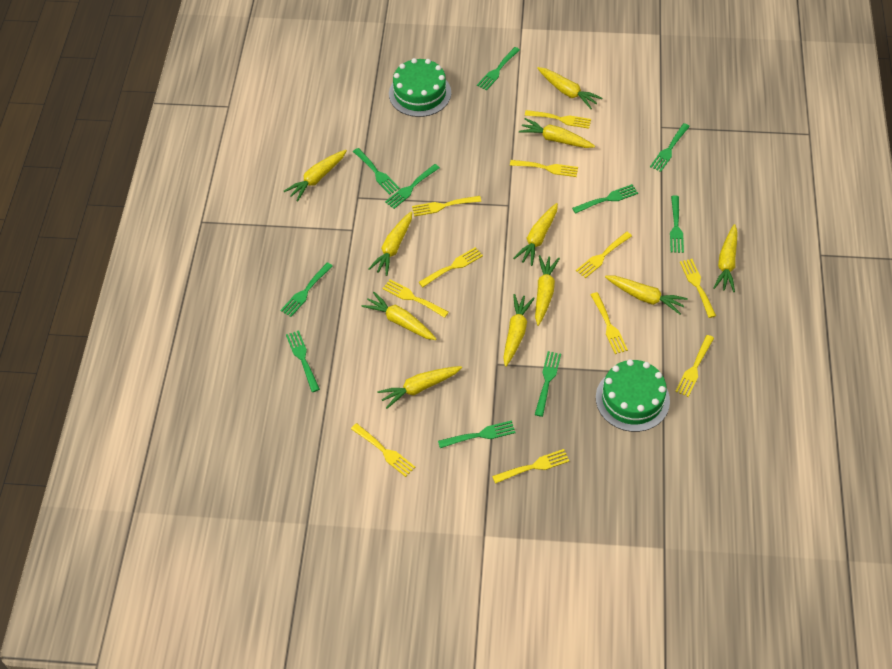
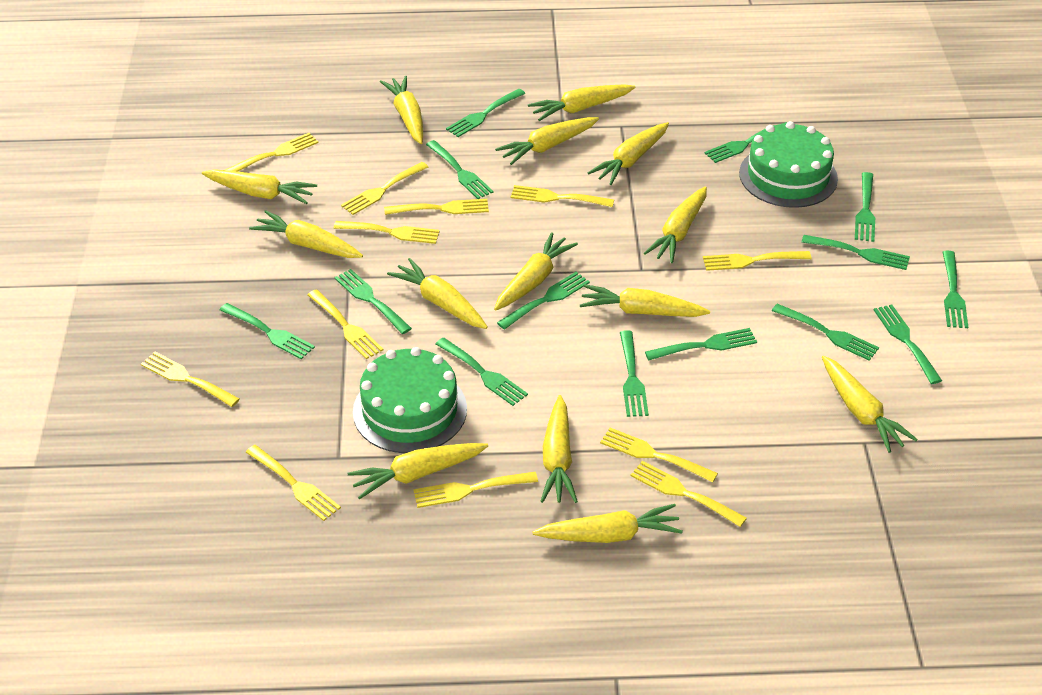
green fork: [281,262,333,317] [286,330,320,392] [353,148,400,195] [385,164,440,209] [438,420,516,448] [477,47,520,91] [535,351,561,417] [572,184,638,214] [650,123,690,172] [670,195,684,253] = 10 -> [220,303,315,359] [334,269,412,334] [426,140,493,199] [436,338,528,406] [446,89,525,137] [497,272,590,330] [620,330,649,417] [645,328,757,361] [705,122,787,163] [772,304,879,361] [802,235,910,270] [855,172,875,242] [874,304,942,384] [942,251,968,328] = 14
yellow carrot: [284,150,347,202] [361,292,436,340] [368,211,412,276] [377,366,462,409] [503,294,535,367] [513,203,558,266] [519,118,595,148] [535,255,560,326] [537,67,602,109] [605,276,688,314] [713,224,738,292] = 11 -> [202,169,317,204] [249,210,363,258] [348,443,488,499] [380,76,423,144] [387,258,488,329] [494,232,578,310] [495,117,599,165] [528,84,635,121] [532,504,683,543] [540,395,578,503] [580,284,710,317] [587,122,669,185] [643,187,707,263] [822,356,918,453] = 14
yellow fork: [351,423,415,477] [383,280,449,318] [412,196,481,217] [419,247,483,287] [492,449,569,484] [510,160,578,177] [525,110,591,129] [576,232,632,278] [591,292,628,354] [675,335,714,397] [680,259,716,318] = 11 -> [141,352,240,407] [225,133,319,171] [246,445,341,521] [307,289,384,359] [334,221,440,244] [341,162,428,215] [384,199,489,215] [413,472,538,508] [511,185,614,207] [600,428,718,483] [630,461,747,527] [703,251,811,271] = 12

